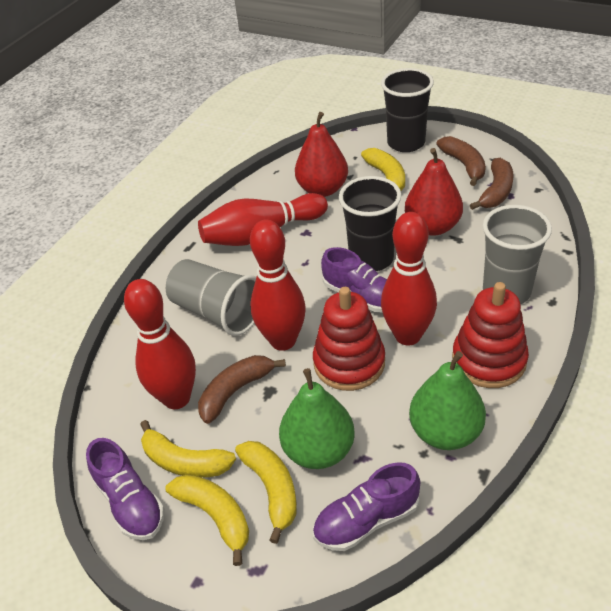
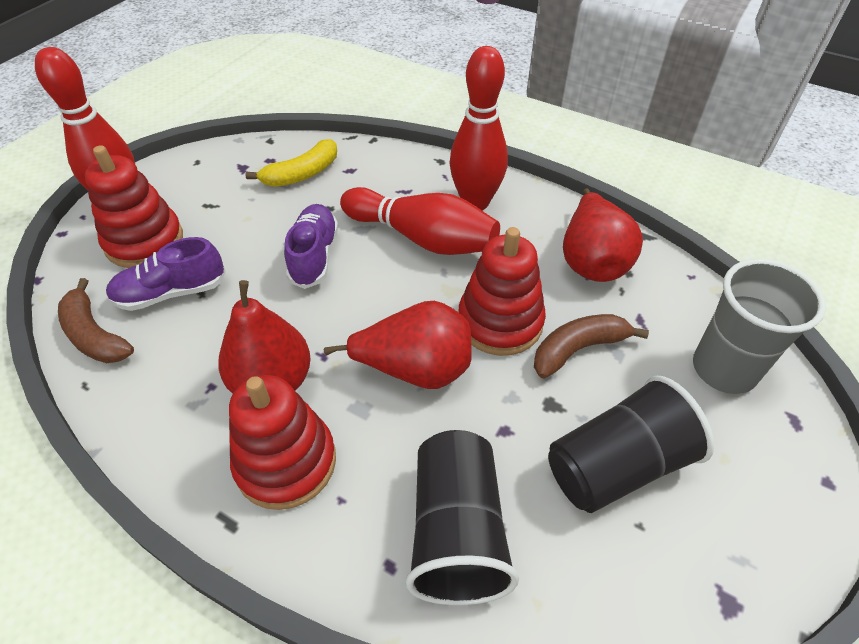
brown banana: [198,355,286,424] [437,136,486,186] [470,158,514,210] = 3 -> [58,278,134,363] [534,314,649,378] = 2
green pear: [279,368,355,469] [409,351,486,450] = 2 -> none = 0
grey cup: [166,259,256,336] [483,205,552,304] = 2 -> [693,259,826,394] = 1
purple shoe: [86,438,164,540] [313,462,420,551] [321,247,387,313] = 3 -> [106,237,226,311] [284,204,338,289] = 2
red bowling pin: [124,279,196,409] [198,193,328,246] [250,219,306,351] [381,212,437,346] = 4 -> [35,47,135,190] [340,187,500,255] [450,46,508,210] = 3
red pear: [295,112,348,197] [405,148,463,236] = 2 -> [219,280,311,394] [324,301,472,389] [563,188,643,282] = 3
red stacking toy: [313,287,385,391] [452,282,529,388] = 2 -> [85,145,183,268] [229,375,336,510] [458,227,546,356] = 3
yellow banana: [140,420,236,478] [165,474,249,566] [235,441,297,544] [361,148,405,191] = 4 -> [245,139,337,187] = 1

